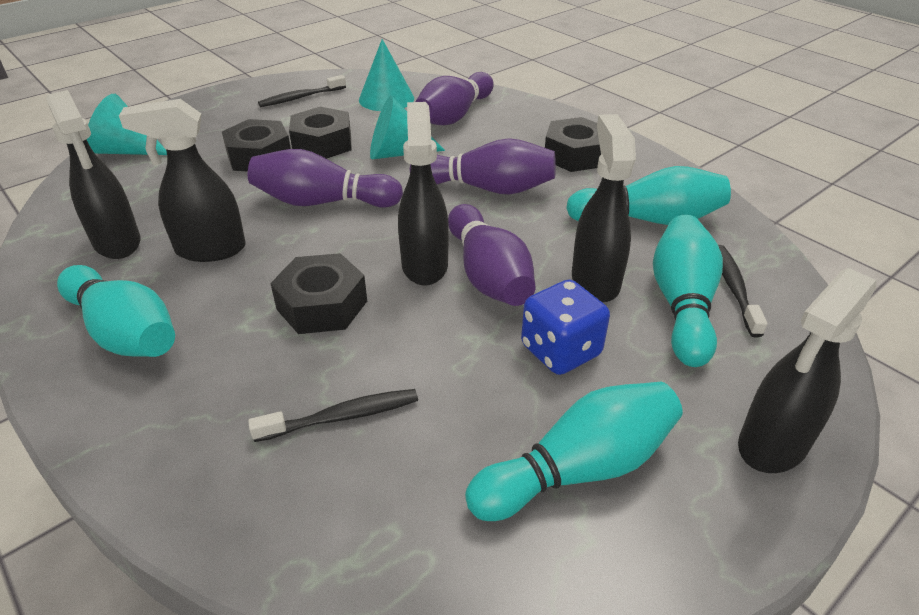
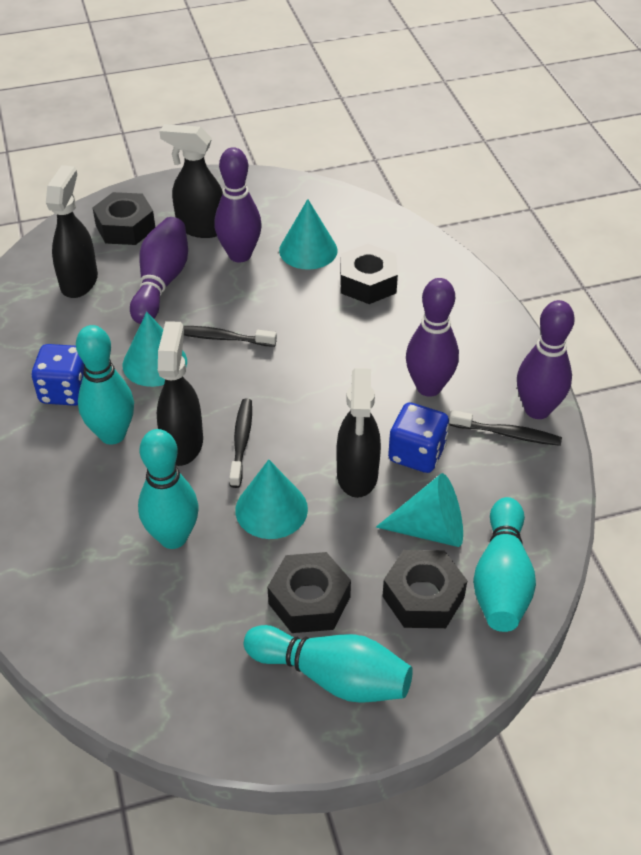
black spray bottle: [46,90,141,259] [119,99,246,262] [398,102,449,286] [572,114,636,303] [738,268,876,473] = 5 -> [46,165,98,298] [157,321,203,466] [159,124,223,238] [336,368,381,498] = 4
blue dice: [521,280,610,375] = 1 -> [31,344,84,406] [388,402,449,473] = 2
turquoise cone: [87,94,167,155] [359,39,414,111] [370,96,445,159] = 3 -> [123,312,187,387] [235,460,308,539] [279,199,338,270] [376,473,463,547] = 4

